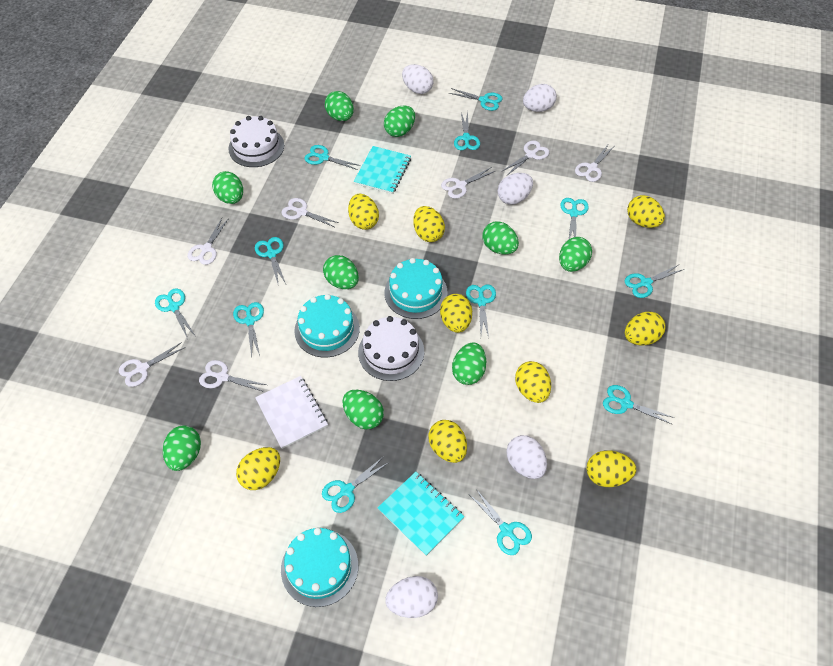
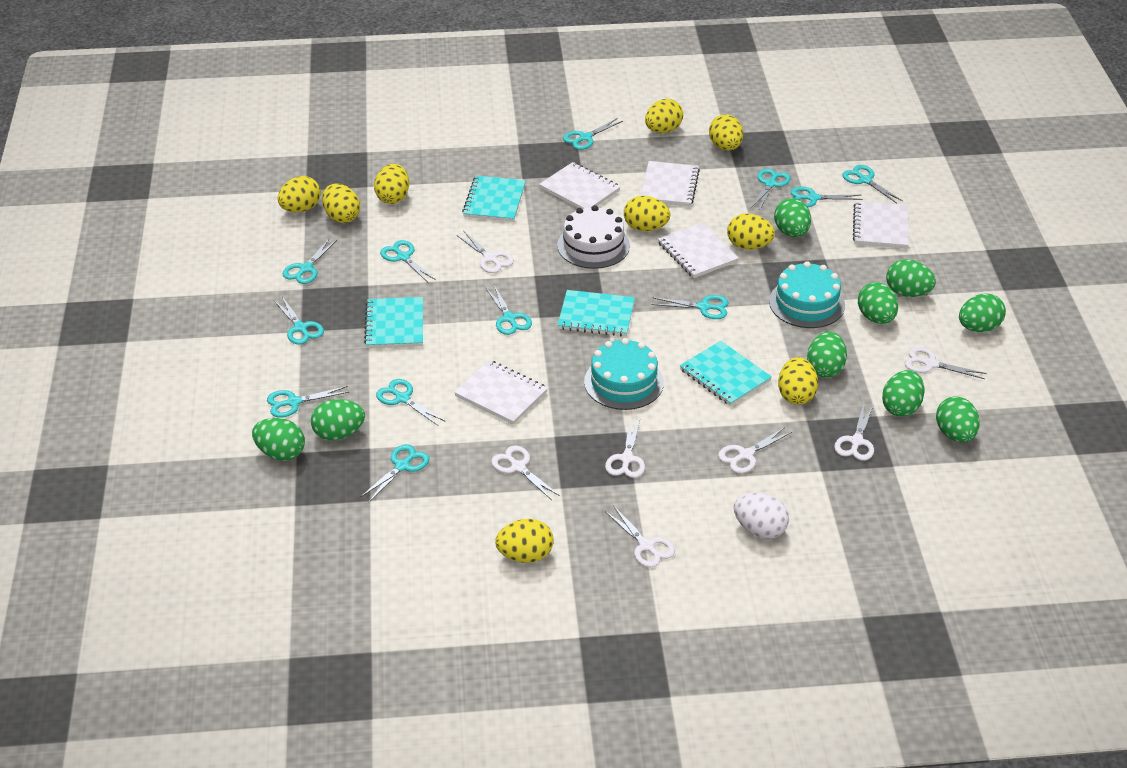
turquoise cake: [281,528,358,607] [294,294,360,357] [384,258,448,319] = 3 -> [584,338,664,410] [769,261,845,328] = 2
turquoise notebook: [354,146,411,194] [378,472,465,556] = 2 -> [364,297,423,348] [462,176,526,222] [557,290,635,336] [680,341,772,406] = 4
white cake: [228,116,284,167] [358,316,424,381] = 2 -> [557,205,630,269] = 1
white egg: [385,576,438,618] [402,64,433,94] [498,173,533,205] [506,435,547,479] [523,84,557,112] = 5 -> [734,493,789,539] = 1
white notebook: [255,376,328,449] = 1 -> [454,360,548,424] [539,162,620,209] [640,161,700,206] [658,223,739,278] [853,201,909,248] = 5

